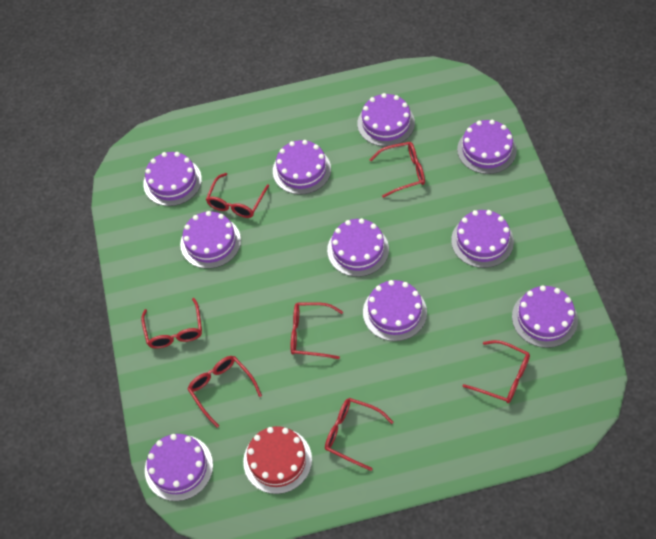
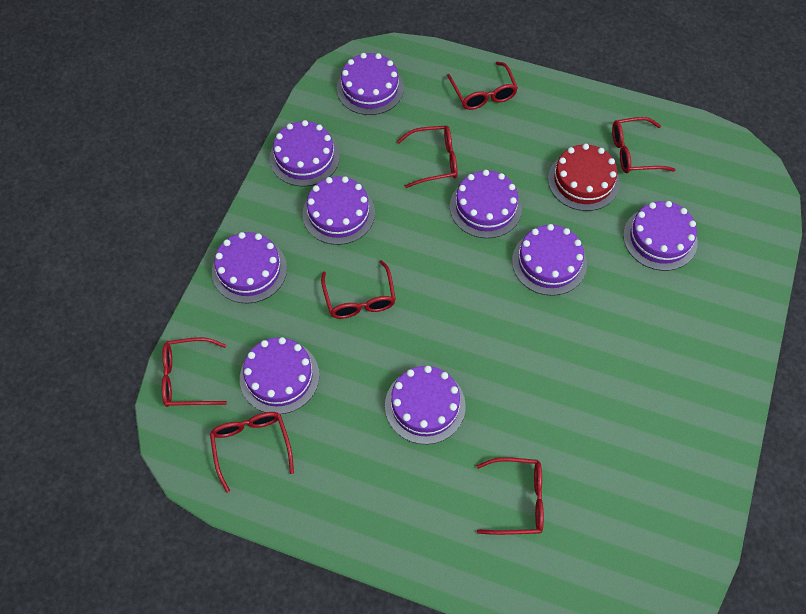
purple cake: [143,152,202,206] [145,434,213,501] [180,211,241,269] [273,140,331,195] [327,218,389,277] [357,93,415,146] [363,280,427,341] [451,210,514,268] [457,120,517,174] [512,285,578,348] = 10 -> [212,232,287,304] [240,337,319,414] [270,120,340,186] [302,176,375,245] [337,53,404,115] [385,366,466,444] [450,170,522,238] [512,224,587,296] [623,201,698,271] = 9

